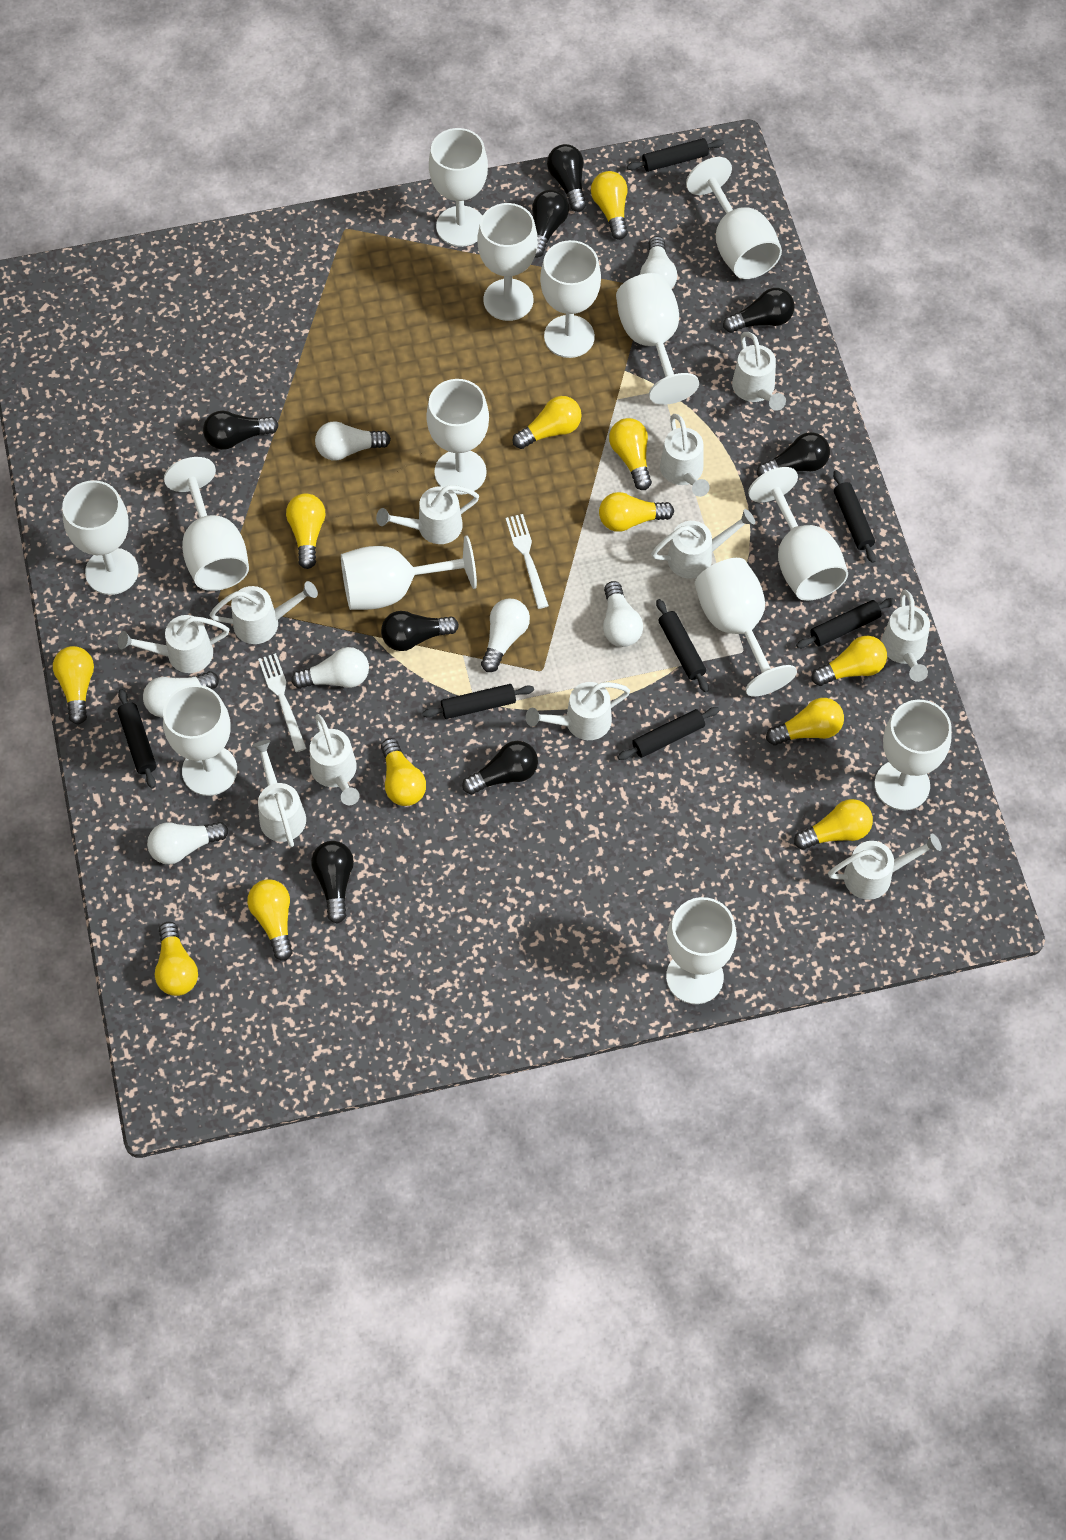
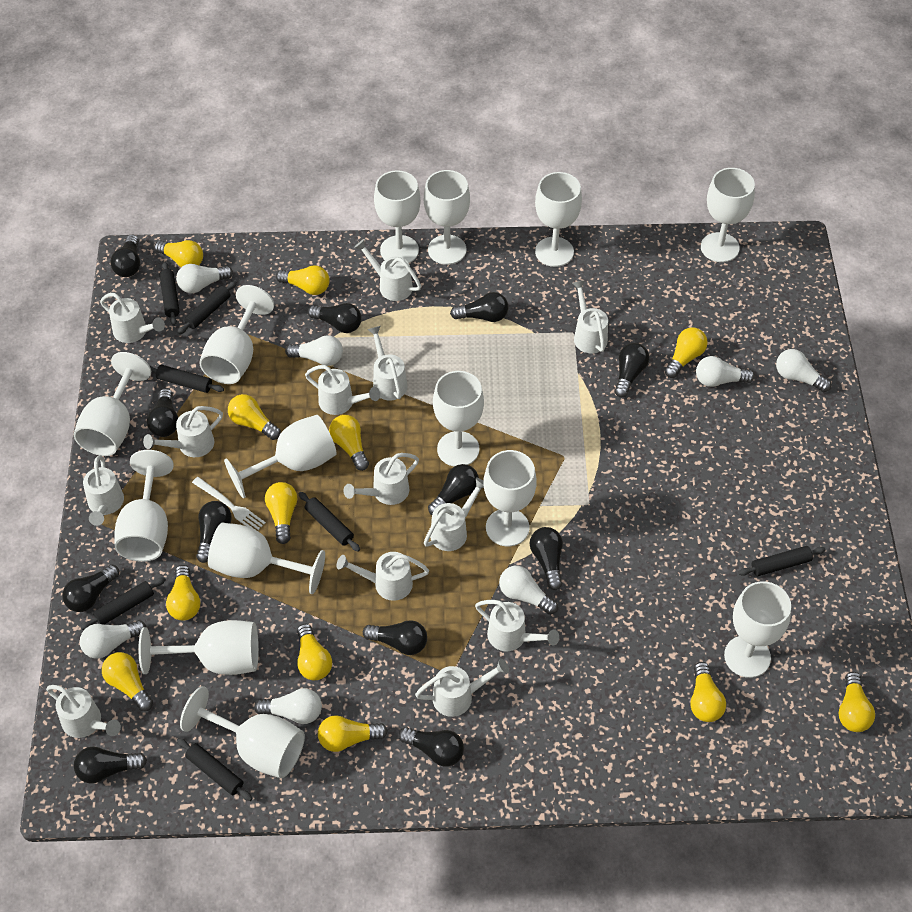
black light bulb: [203,410,279,450] [311,841,354,924] [381,611,459,651] [462,741,538,795] [532,190,569,258] [547,144,586,212] [723,288,794,333] [757,432,830,476] = 8 -> [62,564,119,612] [74,746,147,784] [110,234,140,277] [147,388,178,437] [196,501,232,563] [308,303,362,333] [363,620,427,655] [399,727,464,767] [428,464,479,515] [450,292,508,322] [530,527,563,590] [614,343,649,398] = 12
white fork: [258,653,307,752] [506,514,549,609] = 2 -> [192,477,266,530] = 1
white watering can: [118,615,229,673] [209,581,318,644] [252,740,306,847] [310,714,360,805] [376,485,479,544] [526,682,630,740] [651,509,755,578] [660,414,710,497] [732,332,786,411] [828,834,942,900] [881,590,930,682] = 11 -> [46,685,121,738] [83,455,124,526] [100,293,165,343] [143,406,223,457] [305,365,380,415] [336,552,429,601] [343,453,419,505] [354,239,421,301] [367,326,407,400] [415,659,509,717] [424,477,484,551] [475,600,559,651] [572,280,608,353] = 13

